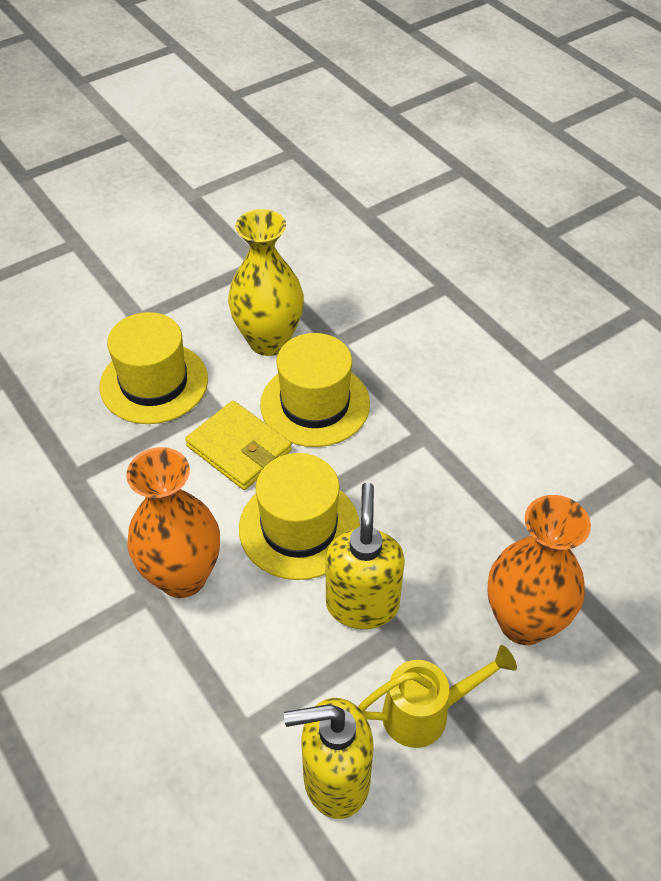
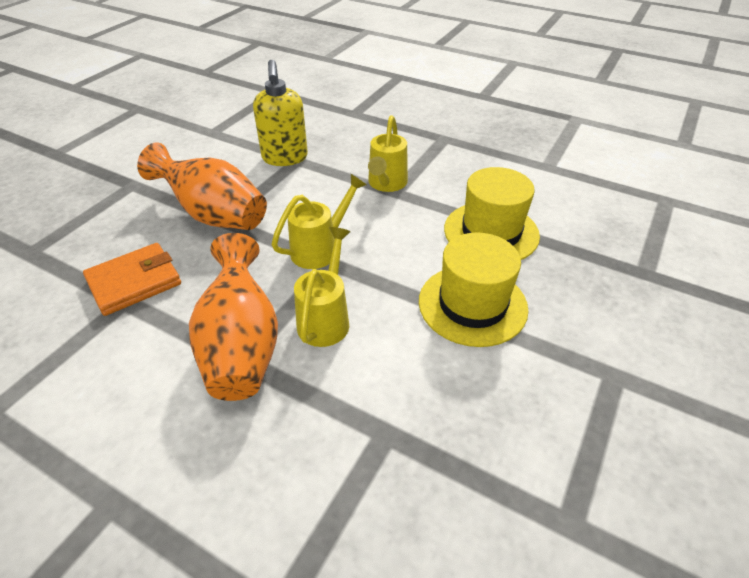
orange wallet: none = 0 -> [83,243,181,316] = 1
yellow hat: [99,312,208,424] [239,453,360,580] [260,333,370,447] = 3 -> [419,233,529,347] [444,167,540,260] = 2
yellow soap dispenser: [284,698,374,819] [325,482,405,629] = 2 -> [253,60,308,166] = 1
yellow vase: [228,209,304,356] = 1 -> none = 0
yellow wallet: [185,401,292,490] = 1 -> none = 0
yellow watering can: [358,645,517,748] = 1 -> [272,174,366,269] [294,227,350,347] [368,115,408,192] = 3

